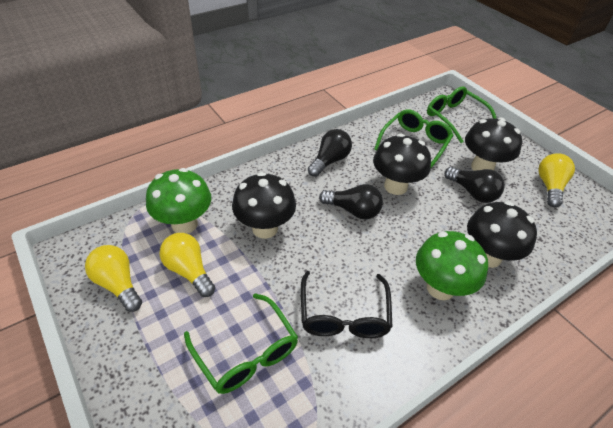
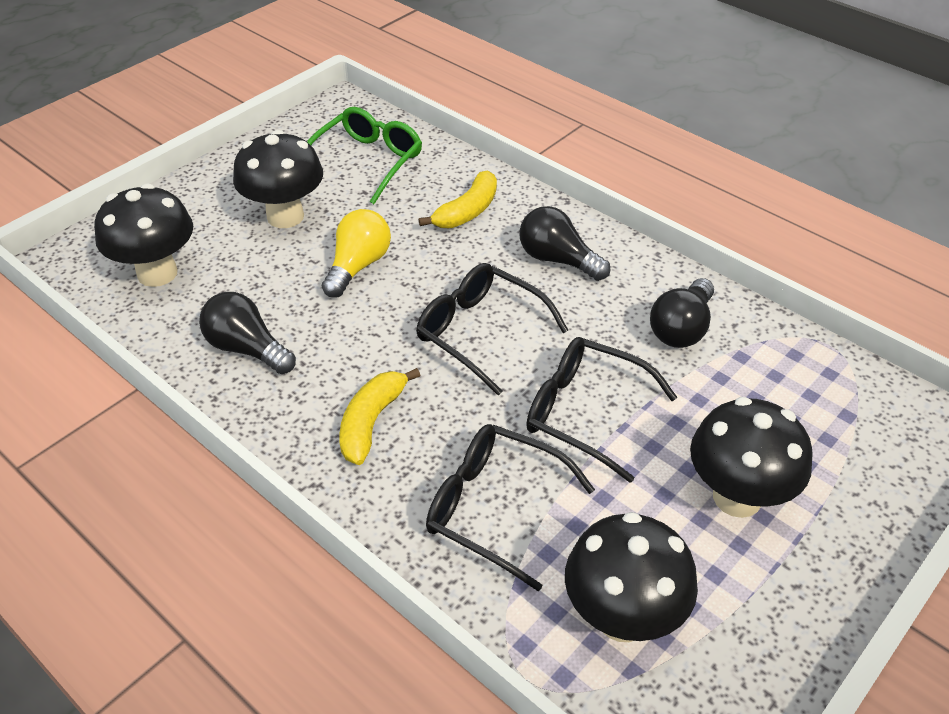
black glasses: [301,271,393,338] = 1 -> [417,263,568,396] [426,424,595,591] [526,337,677,483] = 3
green glasses: [184,293,298,394] [374,109,454,168] [427,86,497,143] = 3 -> [307,107,422,204] = 1
green mushroom: [146,168,211,234] [416,231,488,300] = 2 -> none = 0
yellow banana: none = 0 -> [340,368,421,465] [419,170,497,228] = 2
yellow light bulb: [85,245,142,312] [160,233,215,297] [538,153,575,207] = 3 -> [322,209,391,298] = 1

